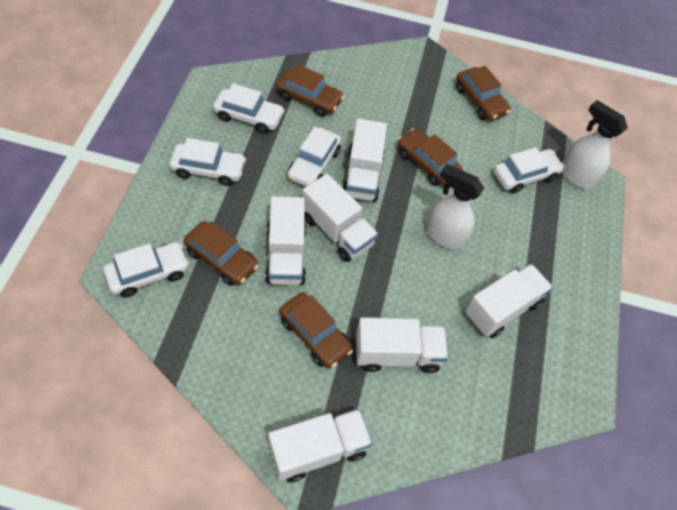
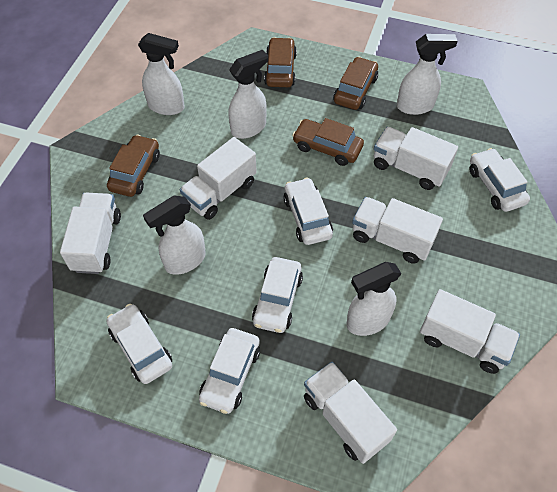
brown car: [183,221,259,286] [276,65,344,117] [280,292,353,369] [398,128,463,186] [456,66,511,121] = 5 -> [107,135,160,197] [264,37,297,87] [292,118,364,166] [333,57,378,110] = 4
white spray bottle: [426,164,484,249] [562,100,628,189] = 2 -> [138,33,185,115] [143,196,206,275] [228,50,268,139] [347,262,402,336] [397,34,458,115] = 5

